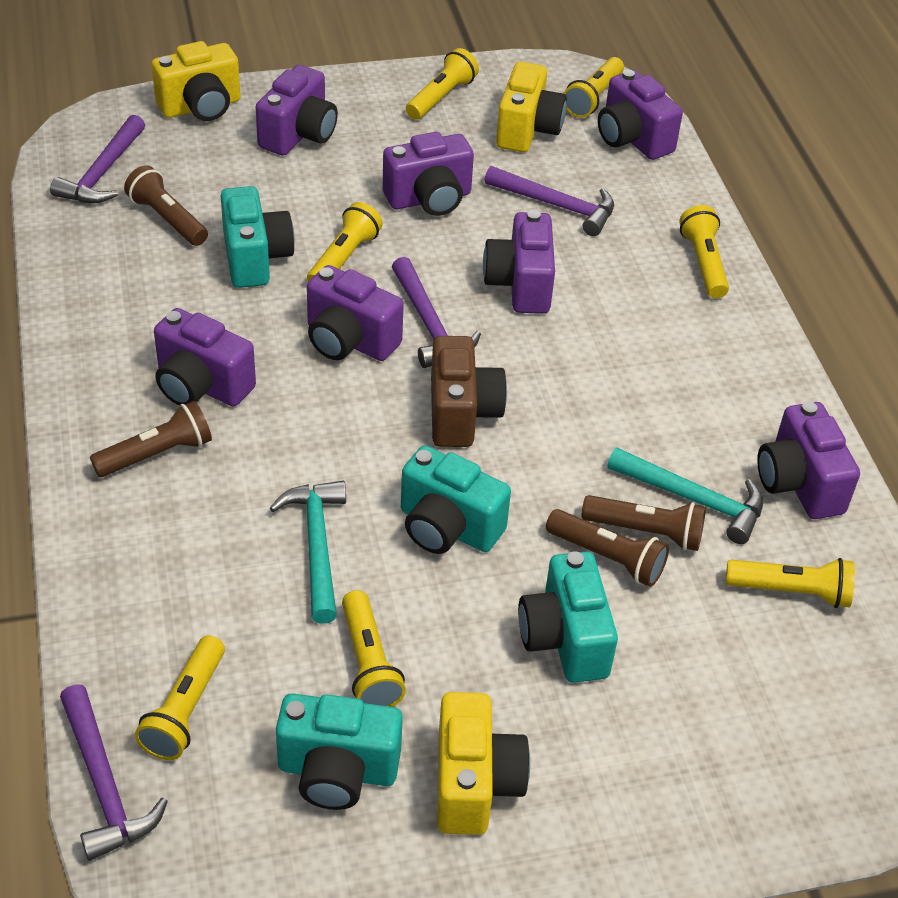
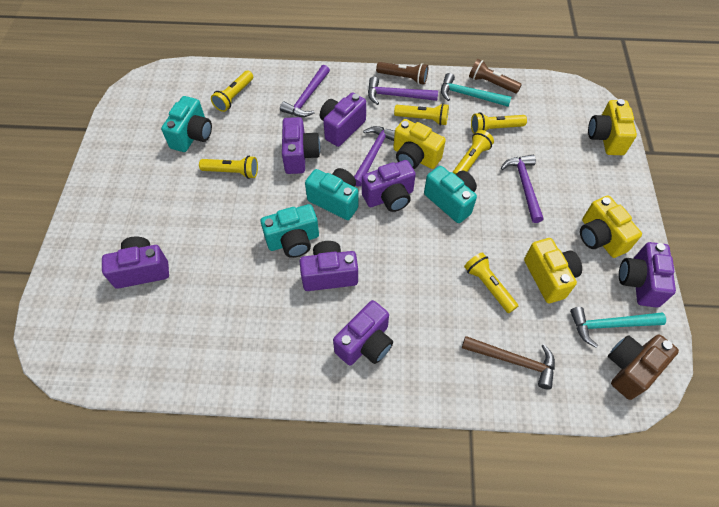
brown flashlight: [90,401,212,477] [124,165,208,246] [546,509,669,587] [581,495,706,551] = 4 -> [376,62,428,85] [469,59,522,93] = 2
brown hammer: none = 0 -> [462,336,555,390] = 1
yellow camera: [151,41,240,121] [437,692,530,835] [496,62,567,152] = 3 -> [393,119,446,169] [524,238,582,303] [580,196,642,258] [588,99,637,155] = 4
yellow flashlight: [135,635,225,760] [307,202,383,282] [342,590,406,707] [406,48,479,120] [563,57,624,118] [679,205,729,298] [726,558,855,608] = 7 -> [199,156,258,179] [211,71,253,112] [394,103,449,126] [452,130,494,174] [464,252,518,313] [471,112,527,134] = 6

